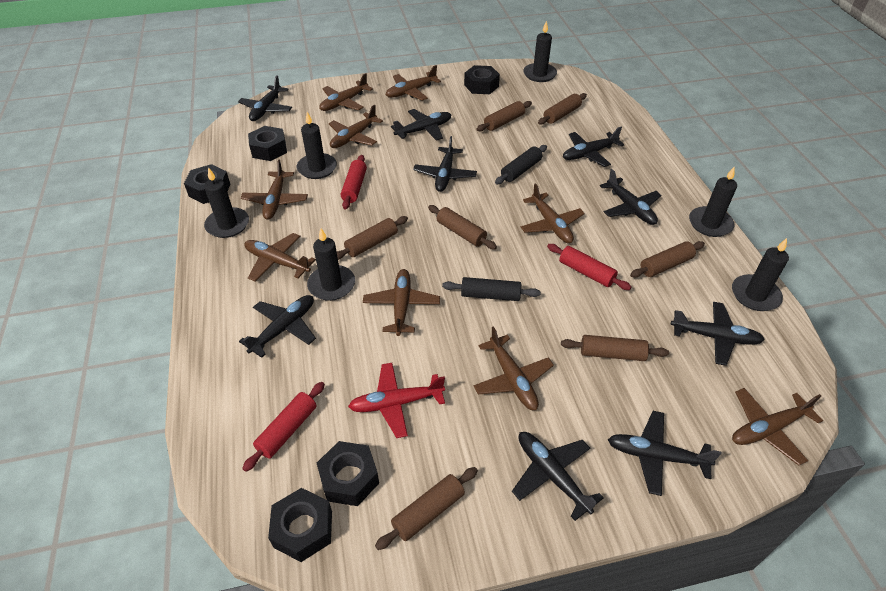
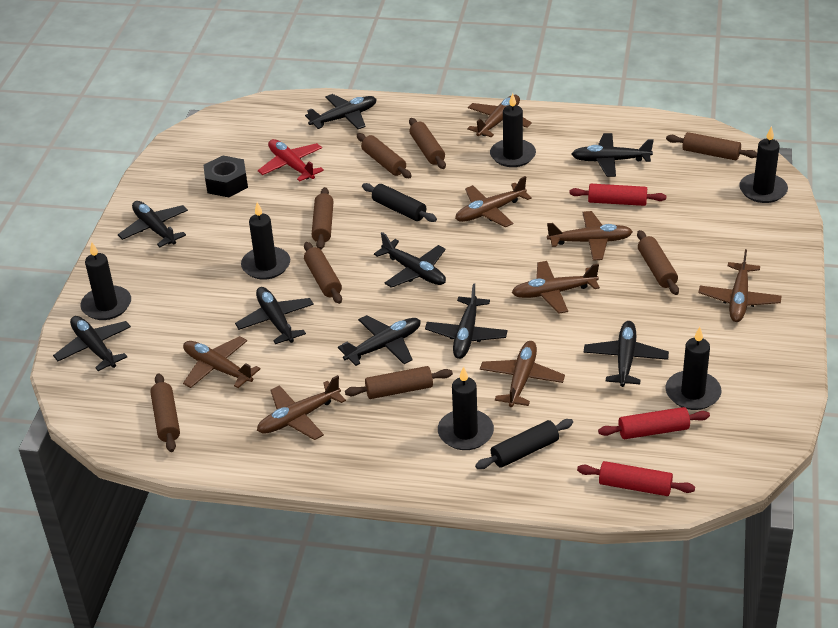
black nut: [184,164,230,204] [248,126,287,161] [268,488,332,562] [317,441,379,506] [464,65,500,94] = 5 -> [203,156,248,197] = 1
brown plane: [241,160,308,220] [244,233,316,282] [319,73,373,111] [329,105,383,148] [363,269,440,336] [386,65,441,101] [473,326,554,410] [521,183,585,243] [732,388,823,466] = 9 -> [183,336,261,388] [257,375,346,440] [455,176,532,227] [467,95,532,137] [480,341,565,407] [512,261,600,314] [547,211,633,261] [699,249,782,322] = 8
brown rolling pin: [337,216,408,260] [375,467,478,550] [428,205,497,250] [476,101,532,131] [538,93,587,125] [561,335,669,361] [630,241,705,278] = 7 -> [150,373,180,452] [304,242,342,304] [312,187,334,249] [345,366,453,399] [357,133,412,178] [409,118,446,169] [637,230,679,295] [666,132,757,160] = 8

